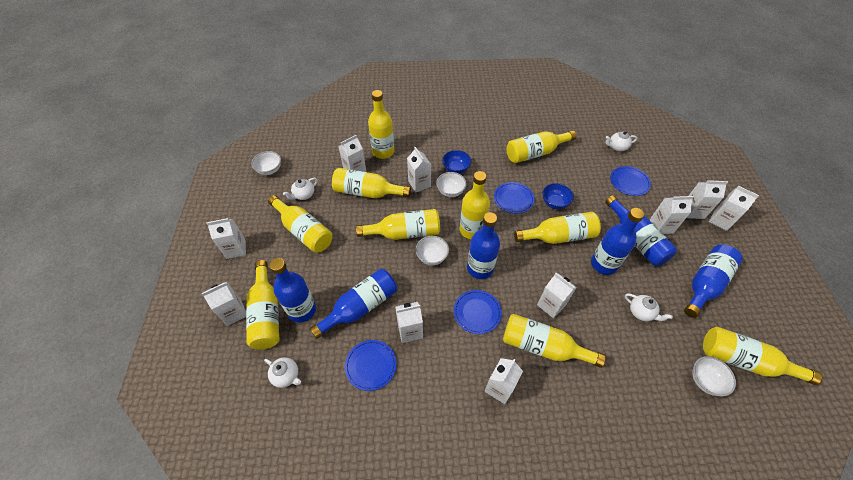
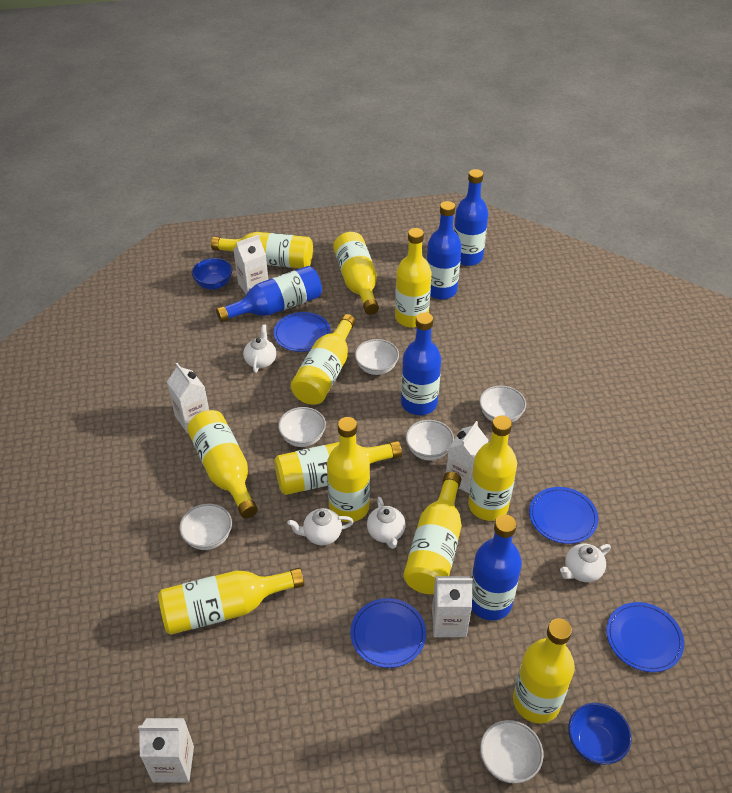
blue bottle: [270,258,316,323] [310,269,397,339] [467,212,500,279] [591,208,644,275] [605,195,677,266] [684,245,743,318] = 6 -> [216,266,322,322] [401,312,441,415] [426,201,462,300] [454,169,488,266] [471,515,522,621] = 5
white bowl: [251,151,281,175] [416,236,449,265] [436,172,466,197] [692,356,736,397] = 4 -> [179,504,232,550] [278,407,326,447] [355,339,399,375] [406,420,454,461] [479,385,526,422] [480,720,543,783] = 6
white carton: [202,282,246,326] [206,218,246,259] [338,135,366,172] [395,302,423,343] [407,147,431,193] [485,358,523,404] [537,273,577,318] [650,196,694,234] [687,180,728,219] [709,186,759,231] = 10 -> [138,718,194,783] [167,363,209,433] [233,235,268,295] [432,576,473,637] [446,421,489,493] = 5
yellow bottle: [246,260,280,350] [268,195,332,253] [332,168,411,198] [356,209,440,240] [368,90,394,159] [460,171,490,239] [503,314,606,368] [506,130,576,163] [514,212,601,244] [703,327,822,385] = 10 -> [158,568,304,635] [187,410,258,518] [211,232,313,268] [274,441,402,495] [291,314,356,405] [327,417,370,522] [333,232,379,315] [395,228,432,328] [403,472,461,594] [468,415,517,521] [513,618,575,723] = 11

